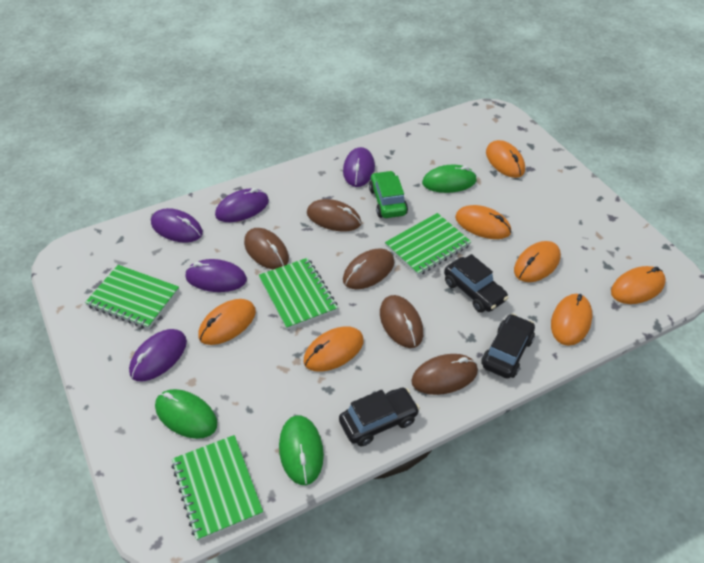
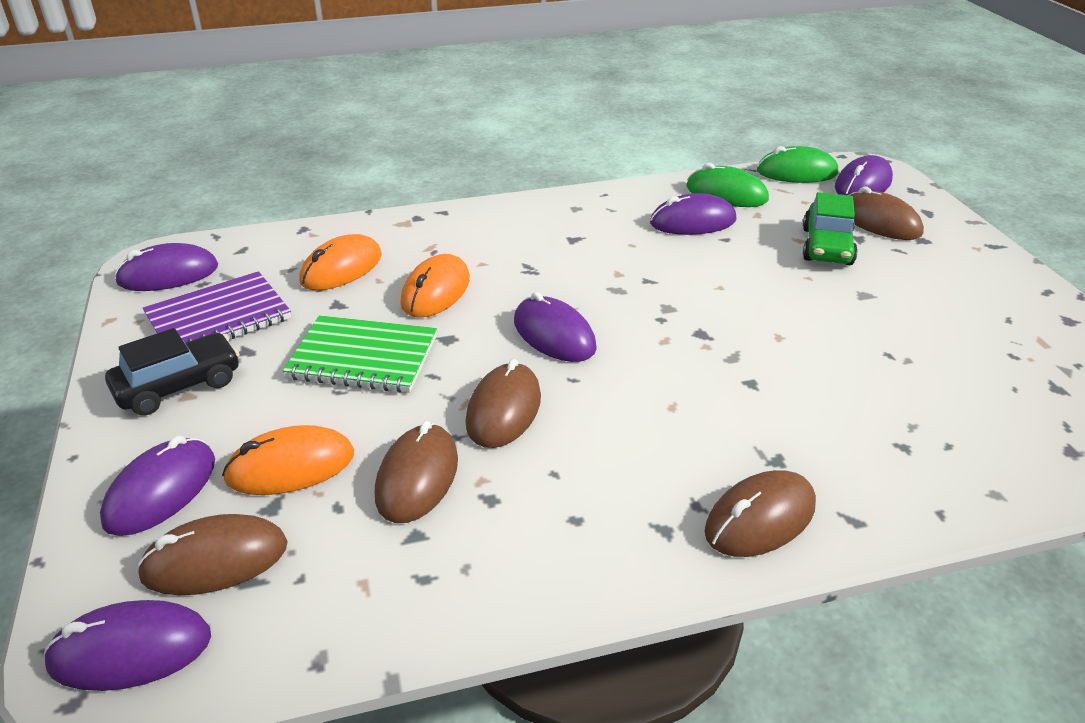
black car: [339,388,420,446] [444,254,509,313] [481,313,535,379] = 3 -> [105,328,240,416] = 1
green mouse: [155,389,217,439] [279,415,324,485] [422,165,477,193] = 3 -> [686,163,769,207] [757,146,838,183] = 2
green notebook: [85,265,179,329] [171,435,263,541] [259,258,338,330] [385,213,471,276] = 4 -> [283,315,437,393] = 1
orange mouse: [198,299,256,345] [304,326,364,371] [455,205,511,239] [486,140,525,178] [514,241,561,282] [551,294,592,346] [611,266,666,304] = 7 -> [222,425,354,495] [299,234,382,290] [400,254,470,318] = 3
purple mouse: [129,329,187,381] [151,208,203,243] [185,259,247,292] [215,188,269,222] [343,147,375,187] = 5 -> [43,600,211,691] [100,436,215,536] [114,243,218,291] [514,292,597,362] [650,193,737,235] [835,155,893,195] = 6
purple notebook: none = 0 -> [143,271,291,343] = 1

